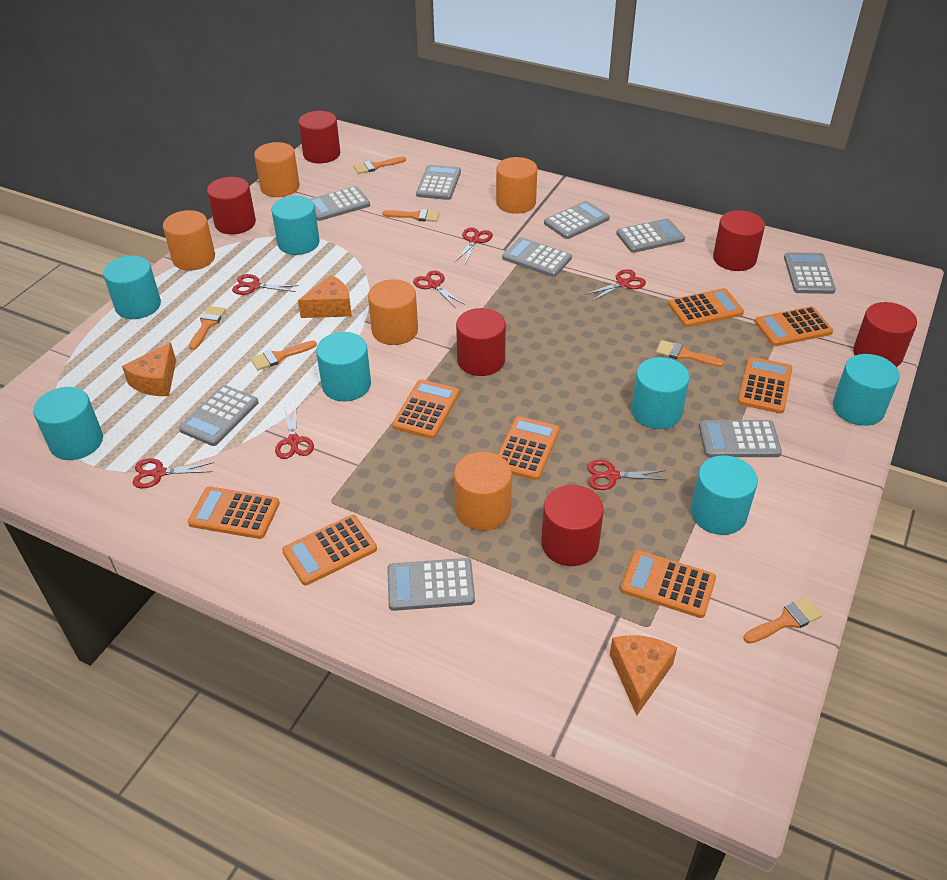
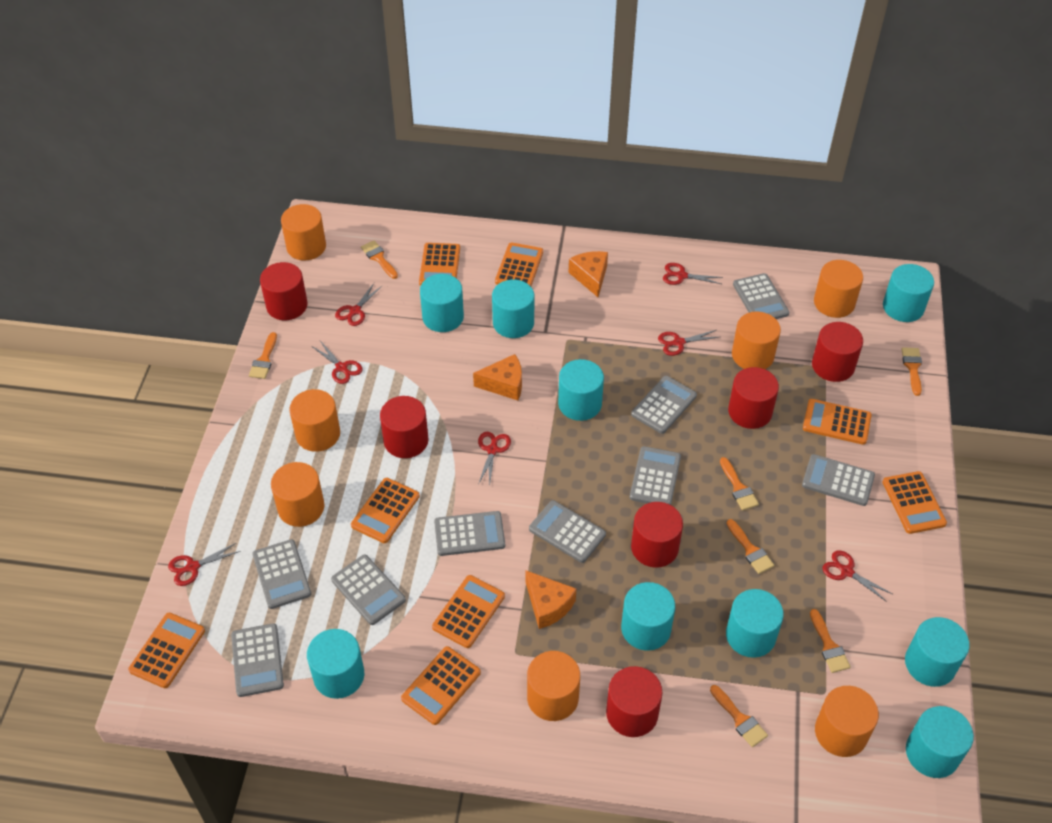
orange brush: [189,306,226,350] [250,340,317,370] [353,157,406,174] [382,209,440,222] [656,340,725,367] [743,597,823,644] = 6 -> [249,332,277,379] [361,241,398,279] [710,685,768,747] [720,457,759,511] [726,519,774,574] [810,609,851,673] [902,347,922,396] = 7
orange cylinder: [163,210,215,271] [254,142,299,197] [368,279,418,345] [454,452,512,531] [496,157,537,214] = 5 -> [271,462,324,527] [281,204,326,260] [289,389,340,452] [527,651,580,721] [732,311,781,369] [814,260,863,318] [815,686,879,757] = 7
turquoise cylinder: [33,387,103,460] [103,256,161,319] [271,196,320,255] [316,332,371,401] [631,357,689,429] [691,455,758,535] [833,354,900,426] = 7 -> [307,629,364,699] [420,274,464,332] [492,280,534,338] [558,359,604,421] [621,582,675,651] [726,589,784,658] [883,264,934,322] [905,617,970,687] [906,706,974,778] = 9

